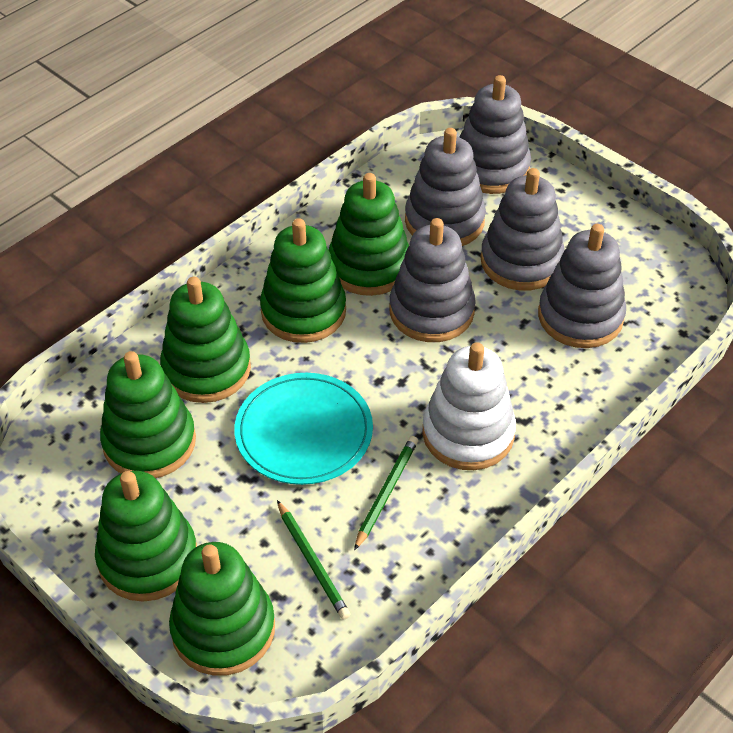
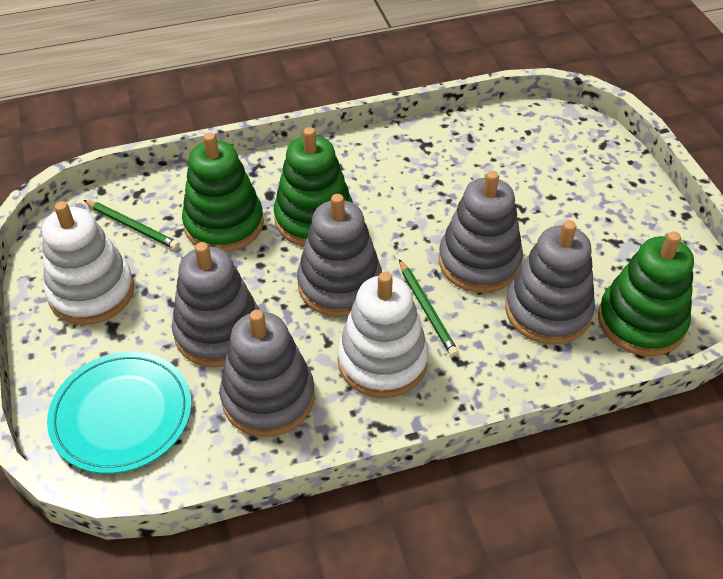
green stacking toy: [95,471,197,602] [100,351,196,478] [160,277,251,403] [169,542,275,676] [260,218,346,343] [329,173,409,296] = 6 -> [182,132,264,252] [274,127,353,246] [598,231,694,356] = 3
white stacking toy: [422,342,516,470] = 1 -> [42,201,134,325] [337,272,429,398] = 2

